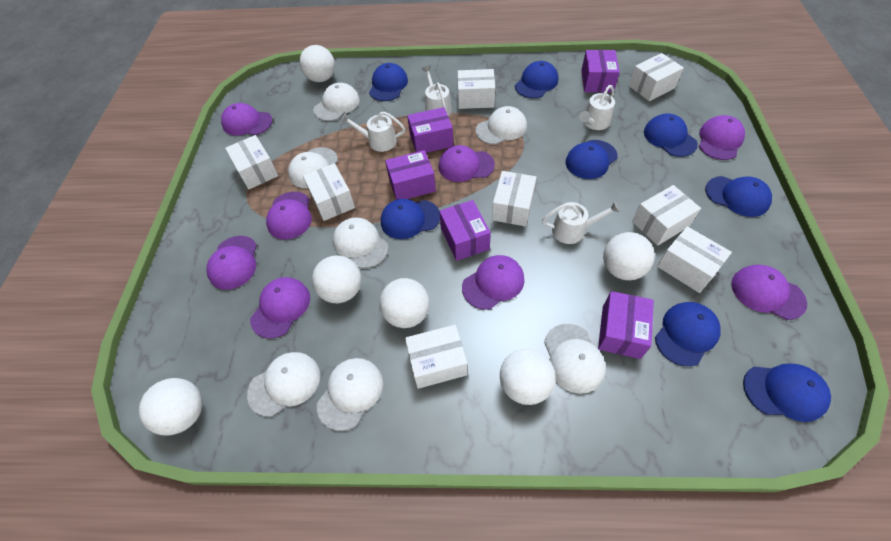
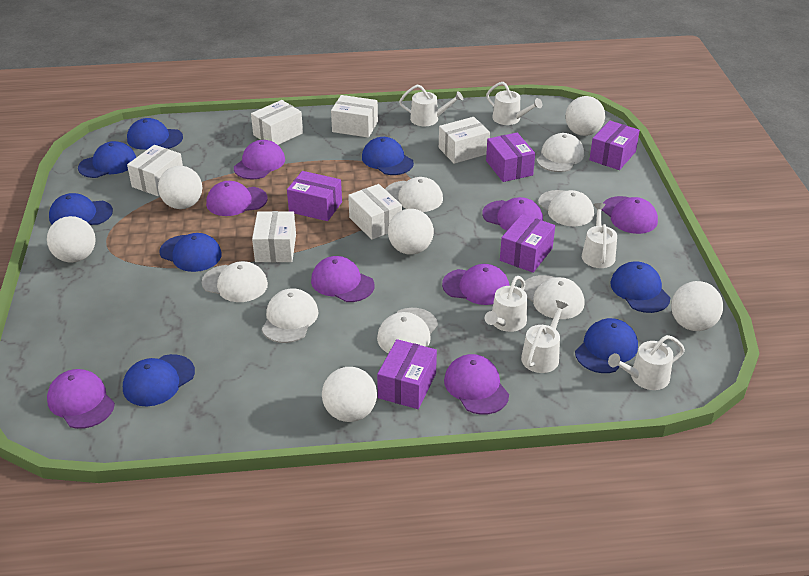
white box: [225,135,278,189] [303,163,355,221] [405,325,468,389] [458,69,495,109] [492,171,537,227] [629,53,684,101] [632,185,701,246] [657,226,732,293] = 8 -> [127,145,183,196] [251,100,303,145] [252,211,296,262] [331,95,378,138] [348,184,402,240] [439,117,490,164] = 6
white watering can: [340,111,405,152] [422,65,452,116] [542,201,620,244] [579,85,615,130] = 4 -> [399,84,463,126] [485,276,527,332] [486,82,542,125] [521,300,568,373] [582,203,617,268] [608,335,685,390] = 6

